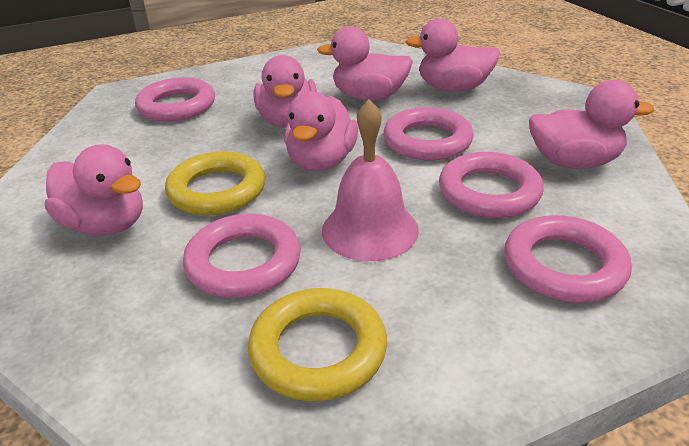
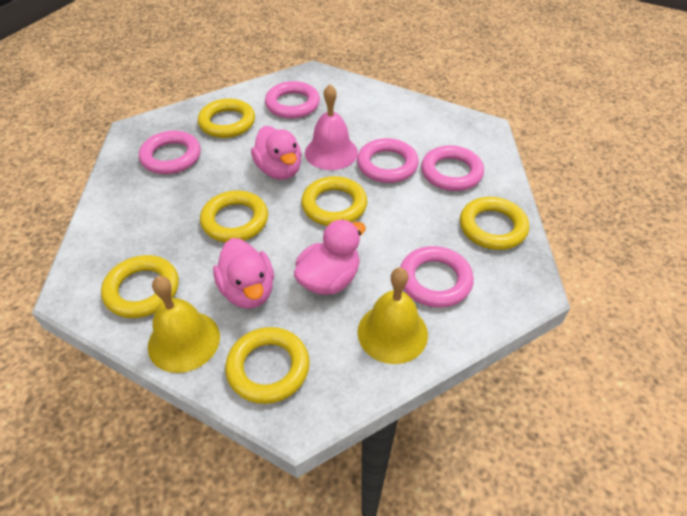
pink duck: [45,144,143,236] [254,55,317,128] [284,91,358,171] [317,26,413,100] [406,19,500,92] [529,80,654,169] = 6 -> [213,238,274,309] [251,126,302,180] [294,219,366,295] = 3
yellow bell: none = 0 -> [148,276,220,373] [357,267,428,364] = 2
yellow ring: [165,151,265,215] [248,288,387,401] = 2 -> [101,255,179,318] [198,98,255,138] [200,190,268,242] [225,327,310,404] [301,176,367,226] [460,197,529,250] = 6

